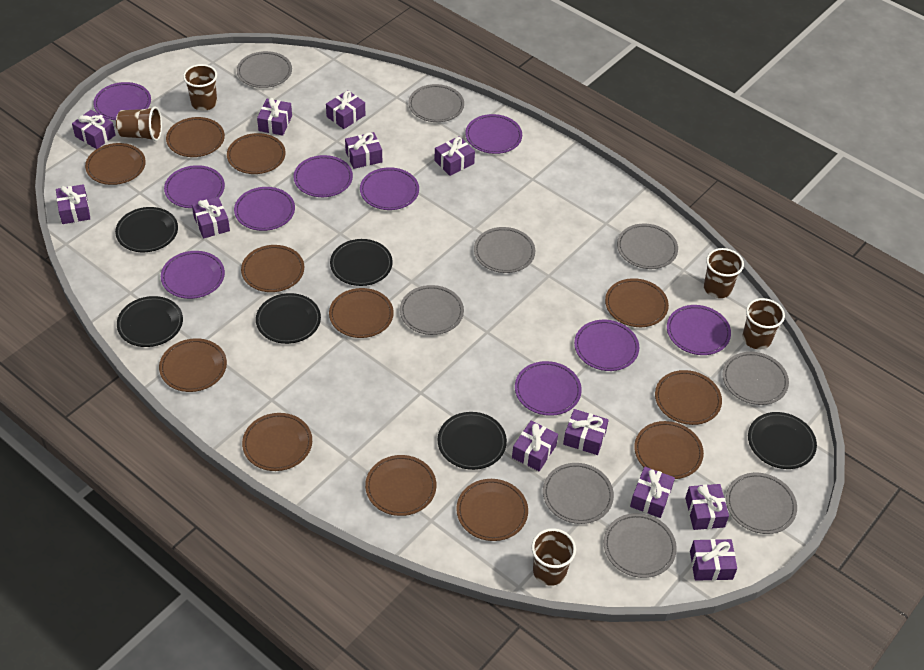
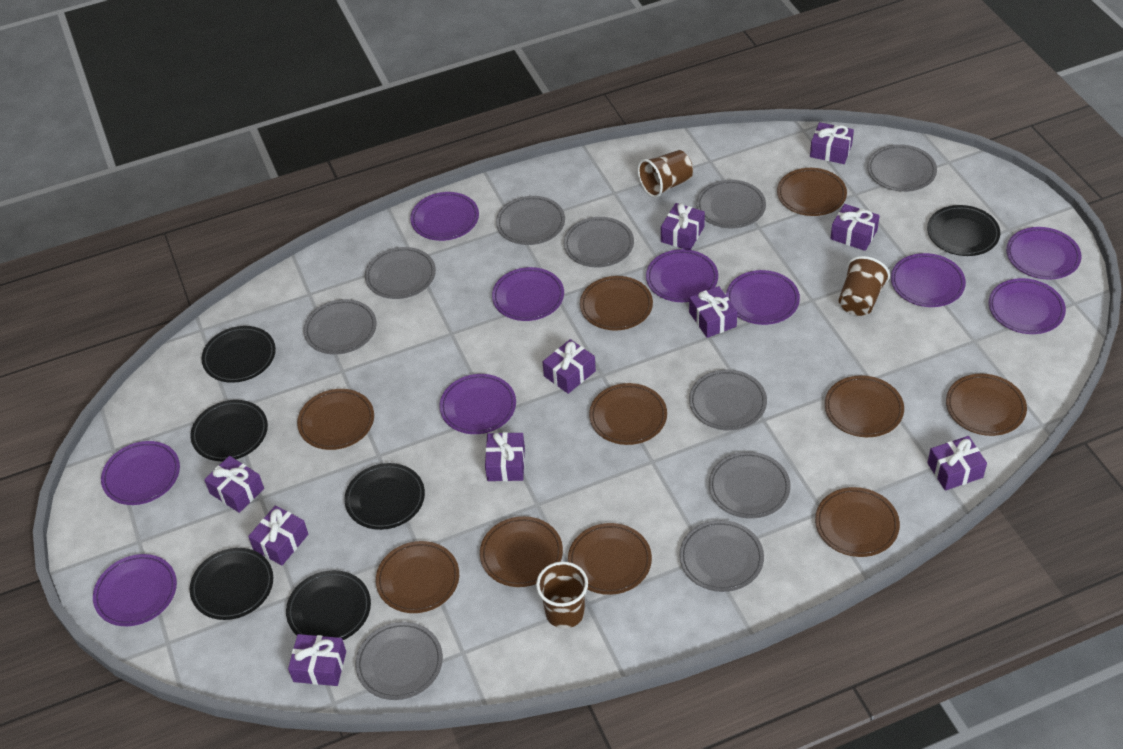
brown cup: [116,106,162,141] [183,64,217,111] [531,528,576,586] [704,248,744,298] [742,298,785,350] = 5 -> [536,562,588,629] [638,150,693,198] [839,256,890,316] = 3
brown plate: [85,143,146,185] [159,338,227,392] [166,117,225,157] [227,133,286,174] [241,245,304,292] [242,413,312,471] [329,288,394,338] [365,455,437,516] [456,479,528,541] [605,278,669,327] [634,421,704,479] [655,370,722,425] = 12 -> [297,389,374,450] [376,541,459,613] [480,516,563,587] [568,523,652,595] [580,276,653,330] [589,383,667,445] [777,168,847,216] [815,487,900,557] [825,375,904,437] [946,374,1027,436] = 10
grey plate: [237,51,292,88] [400,285,464,335] [408,84,464,122] [474,227,535,273] [543,463,614,524] [604,513,677,578] [617,224,678,269] [722,352,789,405] [726,473,797,534] = 9 -> [304,299,377,355] [355,622,443,700] [365,247,436,299] [496,196,565,245] [564,217,634,267] [679,520,764,592] [689,369,767,431] [696,180,766,229] [709,452,791,519] [867,144,937,192] = 10
purple gift: [56,184,90,224] [72,110,115,149] [192,197,230,239] [257,98,292,136] [326,90,365,129] [345,132,382,169] [434,136,475,176] [512,421,558,471] [563,409,609,455] [630,467,675,518] [685,484,729,530] [690,539,737,581] = 12 -> [204,456,264,513] [248,505,308,565] [288,634,346,686] [485,432,525,481] [543,339,596,394] [661,203,705,250] [689,286,737,338] [810,122,854,164] [830,204,880,251] [927,436,987,490] = 10

